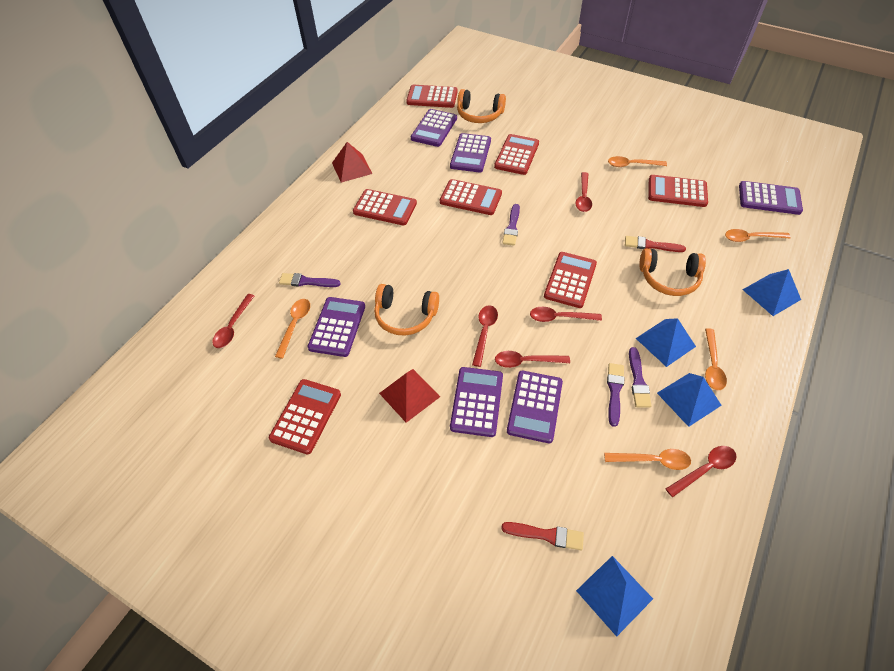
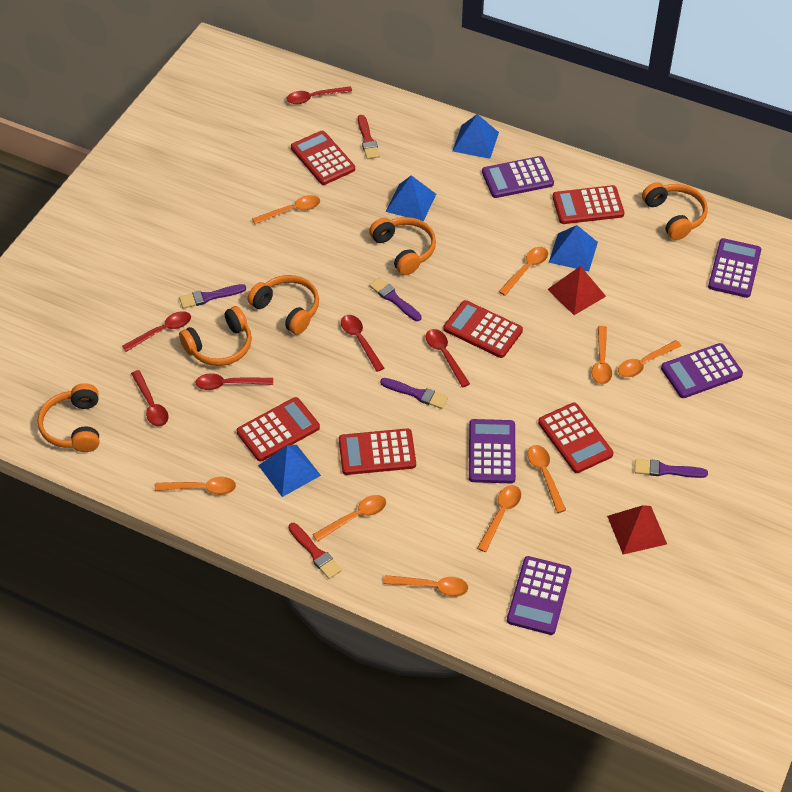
orange headphones: [374,284,439,336] [457,89,506,123] [639,248,706,296] = 3 -> [37,383,99,452] [179,306,252,366] [248,275,319,335] [369,217,436,275] [642,182,708,240] = 5
orange spoon: [275,299,310,359] [604,449,691,470] [608,156,667,167] [705,328,727,390] [725,229,791,242] = 5 -> [155,477,236,495] [252,195,320,224] [312,495,386,542] [384,575,468,597] [477,485,521,552] [498,247,548,296] [527,445,566,513] [592,326,612,384] [618,340,681,377] = 9
purple calculator: [307,297,365,357] [411,109,457,147] [450,133,491,172] [450,367,503,437] [507,371,563,443] [739,181,803,215] = 6 -> [469,419,516,483] [482,156,554,198] [507,556,571,635] [661,343,743,398] [708,238,761,298] = 5
red calculator: [269,379,341,454] [353,189,417,225] [406,85,458,108] [440,179,502,215] [494,134,539,175] [544,252,597,308] [648,175,708,207] = 7 -> [237,397,320,461] [291,131,355,185] [339,428,416,475] [444,300,523,358] [538,403,613,473] [552,185,624,224] = 6

